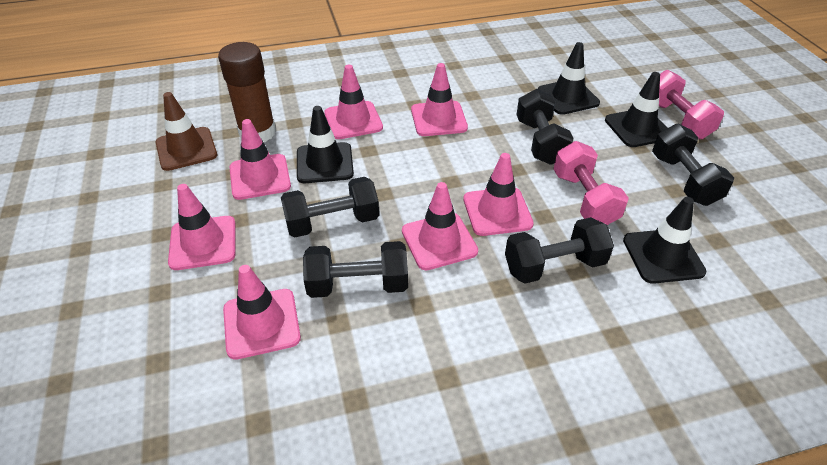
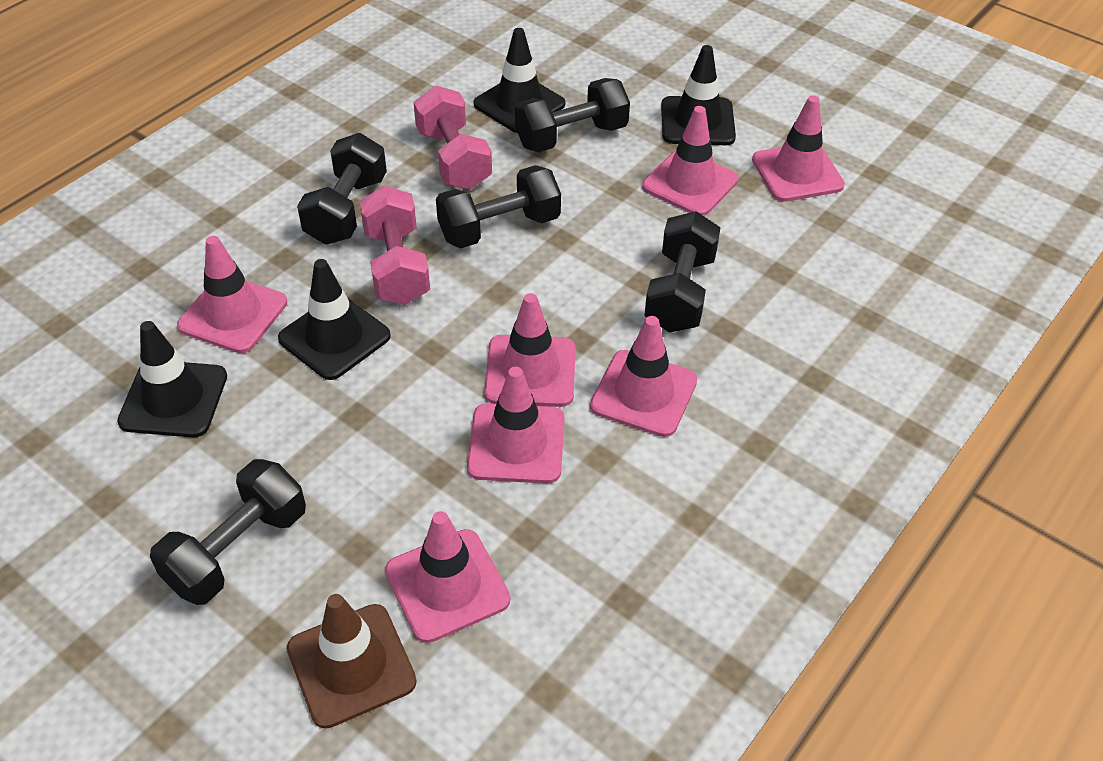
brown glue stick: [218,42,276,142] = 1 -> none = 0

